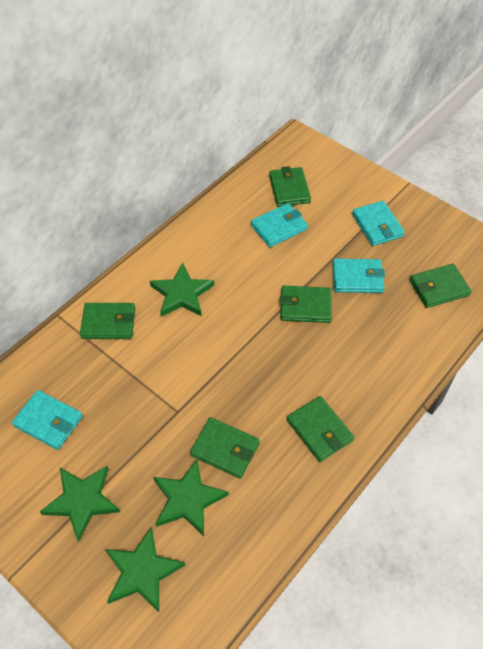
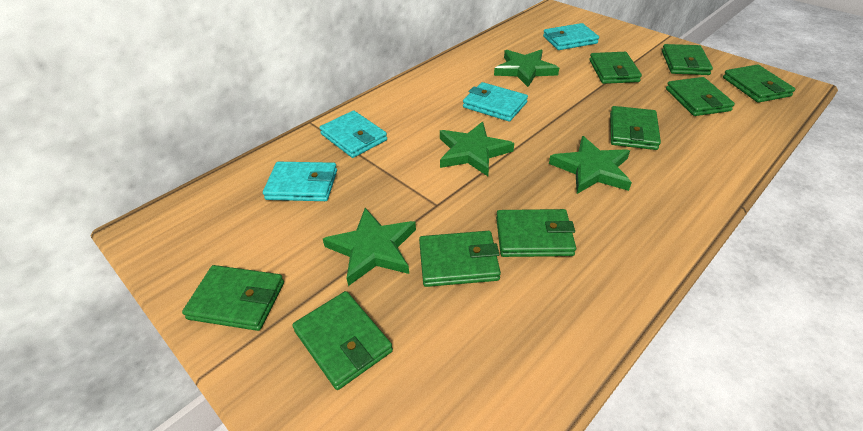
green wallet: [80,303,135,339] [190,417,260,479] [269,166,311,207] [280,286,332,323] [287,396,354,462] [410,264,471,308] = 6 -> [182,265,284,331] [292,291,393,390] [419,231,501,287] [496,209,576,257] [589,52,642,84] [610,106,661,150] [662,44,713,75] [666,77,735,116] [723,65,795,103] = 9

